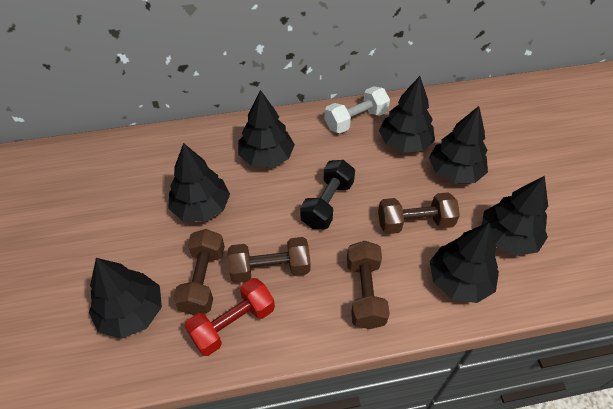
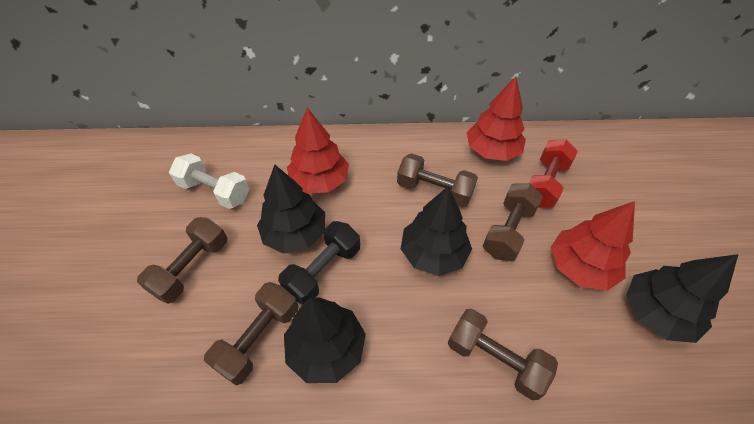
black tree: [89,258,162,339] [168,143,230,222] [238,90,295,168] [379,76,435,153] [429,106,488,183] [430,223,499,303] [482,176,548,256] = 7 -> [257,164,325,254] [284,297,366,383] [401,186,472,276] [626,254,738,343] = 4
brown dumbbell: [173,229,225,315] [228,237,311,283] [347,241,390,329] [378,192,460,234] = 4 -> [137,217,227,304] [204,282,298,385] [397,153,478,207] [448,308,558,400] [483,183,543,261] = 5
red tree: none = 0 -> [287,108,349,194] [467,76,526,161] [551,201,635,291] = 3

